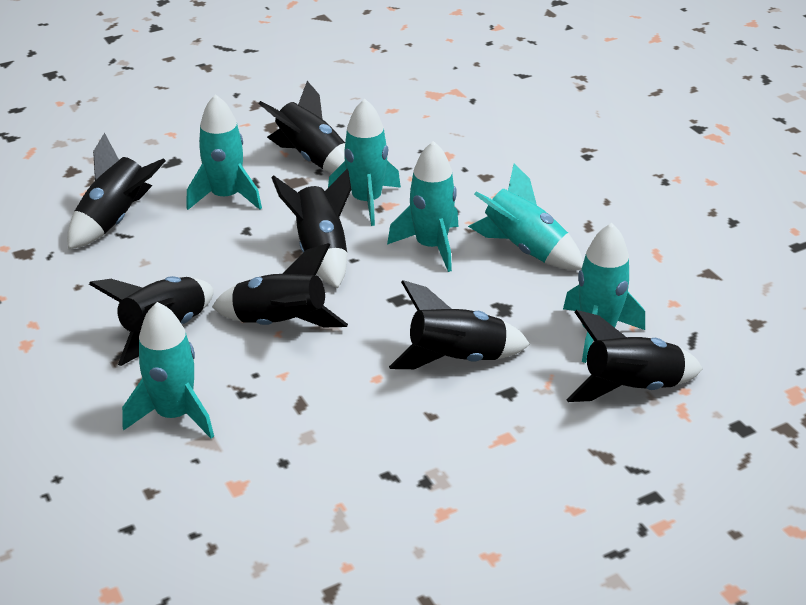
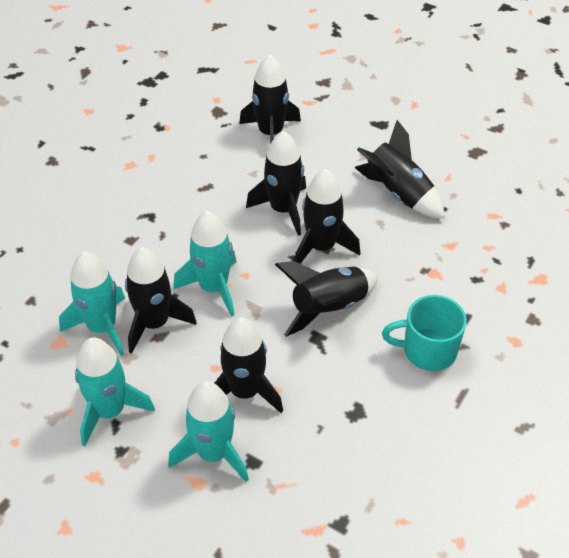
turquoise mug: none = 0 -> [382,295,467,371] = 1
turquoise rocket: [122,302,214,439] [186,94,262,210] [328,98,401,226] [387,141,459,272] [468,164,583,270] [563,223,645,363] = 6 -> [59,251,125,356] [75,337,155,446] [168,381,249,482] [173,211,236,317] = 4

